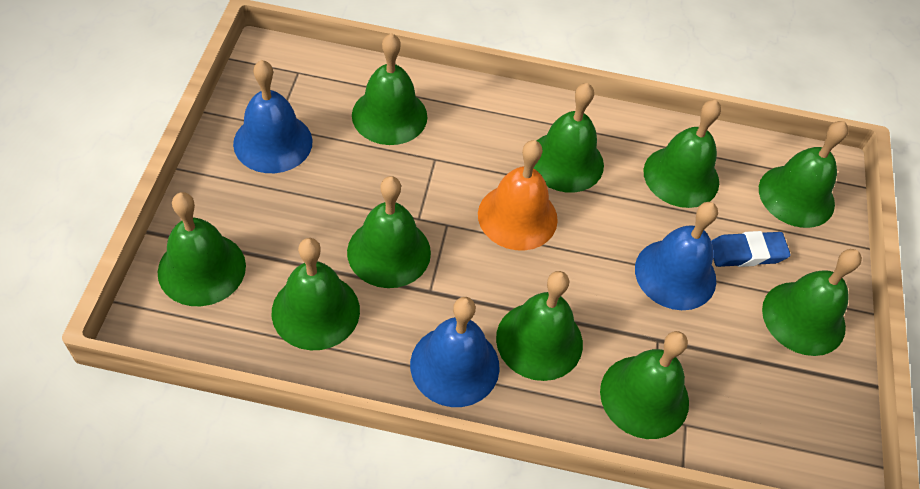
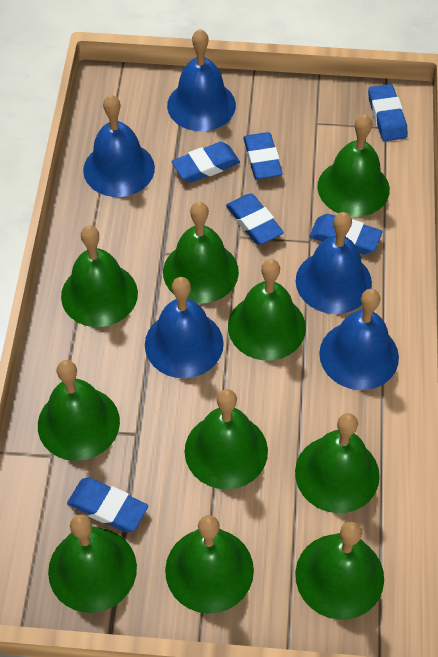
blue bell: [233,60,313,173] [410,297,500,407] [635,202,718,310] = 3 -> [83,95,155,197] [145,277,224,378] [167,29,236,131] [296,212,372,314] [319,289,399,390] = 5
blue eraser: [711,231,791,267] = 1 -> [67,478,148,532] [172,142,240,182] [226,193,284,245] [243,132,283,179] [309,214,383,255] [368,84,408,141] = 6
orange bell: [478,140,558,250] = 1 -> none = 0

